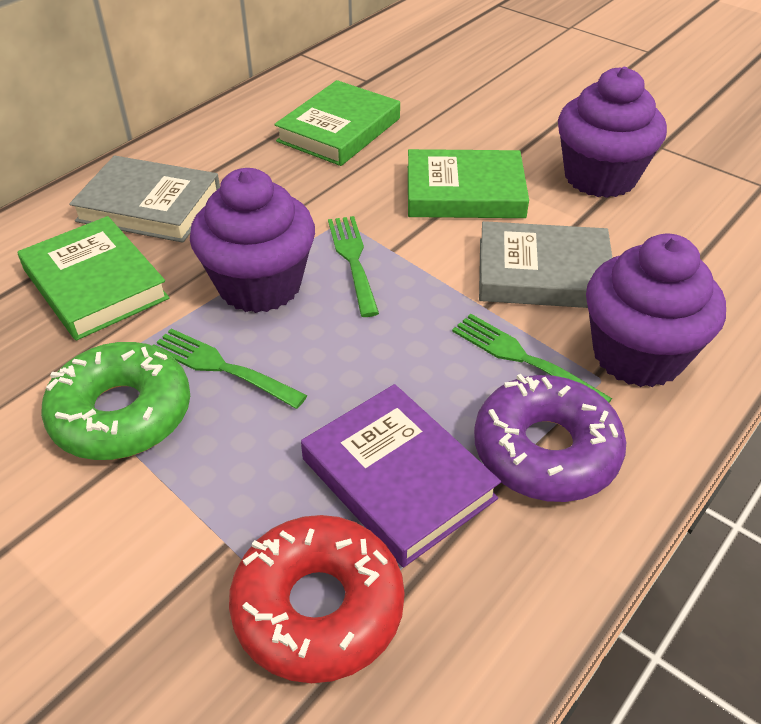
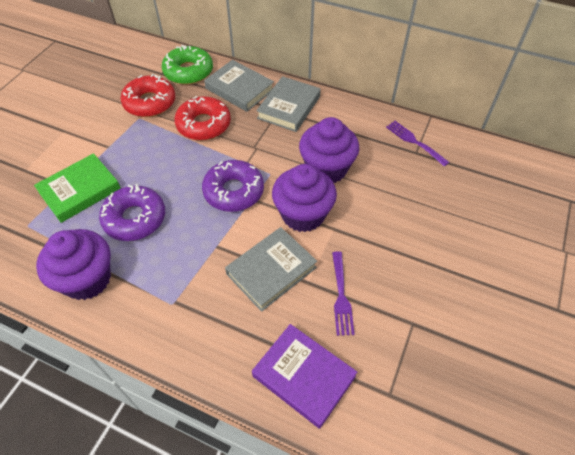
green book: [18,216,169,341] [274,80,400,166] [408,149,529,218] = 3 -> [34,153,121,223] = 1
green fork: [153,329,307,409] [328,216,379,317] [452,314,612,402] = 3 -> none = 0
grey book: [69,155,220,243] [479,221,613,308] = 2 -> [204,60,274,112] [225,227,317,312] [256,76,321,132] = 3
purple donut: [474,374,627,502] = 1 -> [99,184,165,241] [202,160,264,212] = 2
purple fork: none = 0 -> [332,251,355,336] [386,121,450,167] = 2
red donut: [229,515,405,683] = 1 -> [120,74,175,117] [175,96,231,140] = 2

